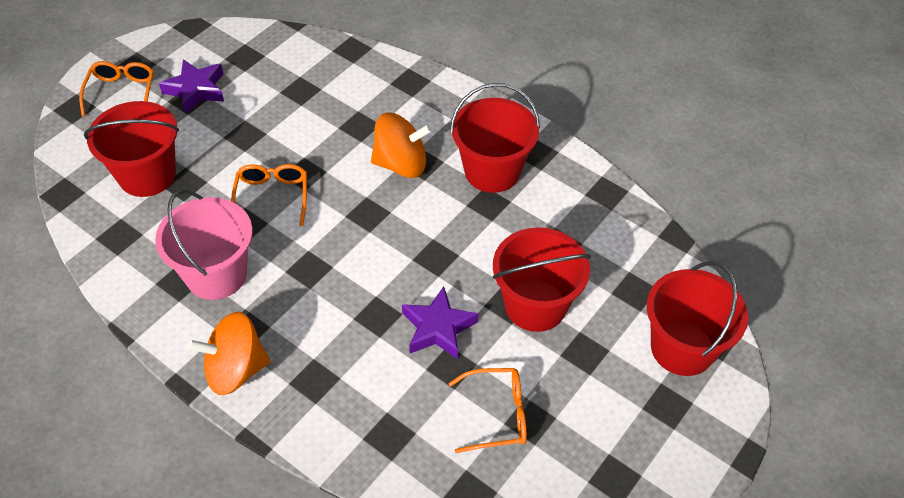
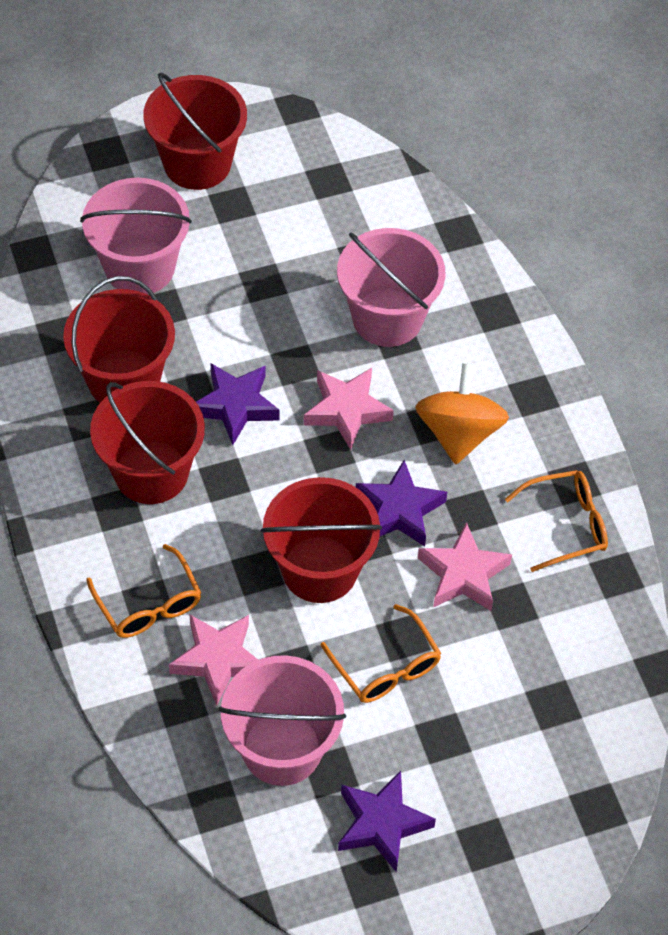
orange spinning top: [187,312,270,395] [371,112,432,178] = 2 -> [415,363,509,464] = 1
pink bucket: [155,190,253,300] = 1 -> [80,178,192,294] [219,655,346,786] [337,228,445,347] = 3
pink star: none = 0 -> [169,615,258,706] [304,368,394,450] [418,522,512,611] = 3
purple star: [159,59,224,114] [402,286,479,359] = 2 -> [196,363,280,445] [338,771,436,872] [356,460,447,547] = 3

